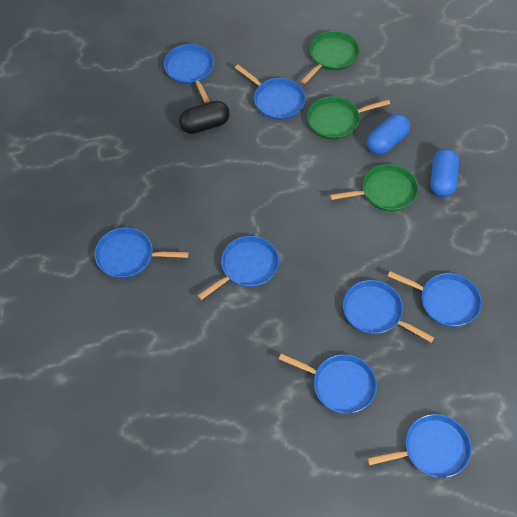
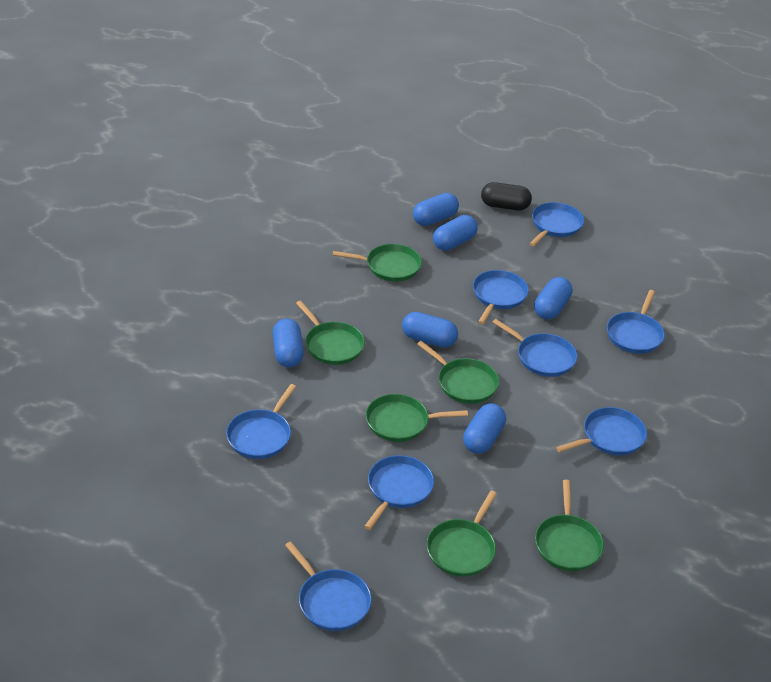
blue capsule: [367,114,410,155] [431,148,459,197] = 2 -> [273,319,304,367] [402,312,458,348] [413,193,459,226] [433,215,478,251] [463,403,506,454] [534,277,572,319] = 6
green pan: [301,31,359,84] [307,96,390,140] [330,164,418,211] = 3 -> [296,301,365,365] [333,244,422,282] [366,394,468,442] [417,341,499,404] [427,491,497,577] [535,480,604,571] = 6

